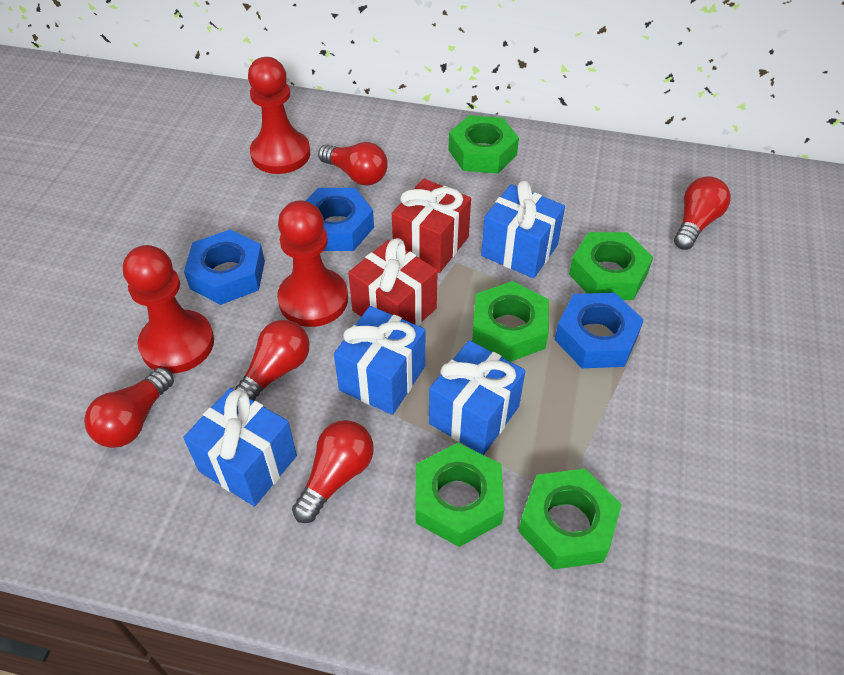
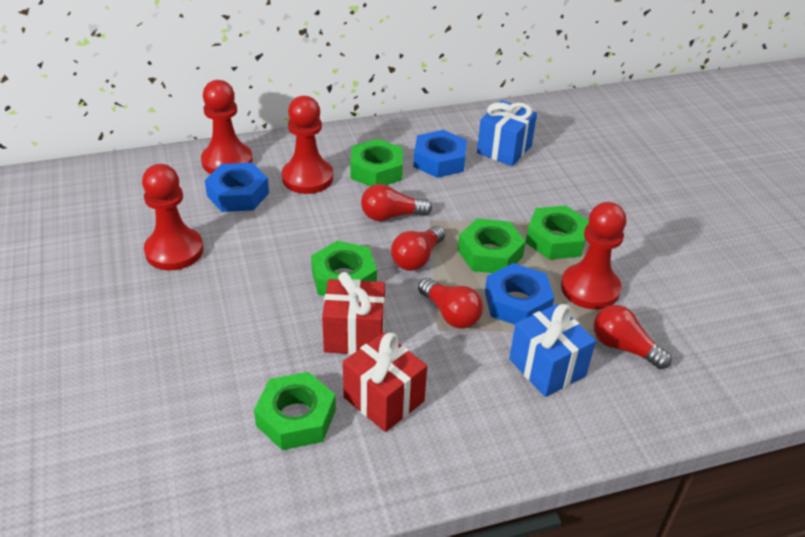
blue gift: [183,388,297,506] [334,306,425,415] [429,340,525,455] [481,181,565,278] = 4 -> [477,100,537,166] [509,304,596,397] = 2
red light bulb: [84,367,174,448] [235,320,309,401] [292,420,374,523] [318,142,388,185] [674,176,731,250] = 5 -> [361,184,432,221] [391,225,445,271] [418,278,483,329] [594,305,672,369] = 4
red pawn: [123,245,214,373] [248,57,310,174] [277,200,348,327] = 3 -> [142,164,204,271] [201,80,253,174] [282,96,333,194] [561,202,626,309] = 4

